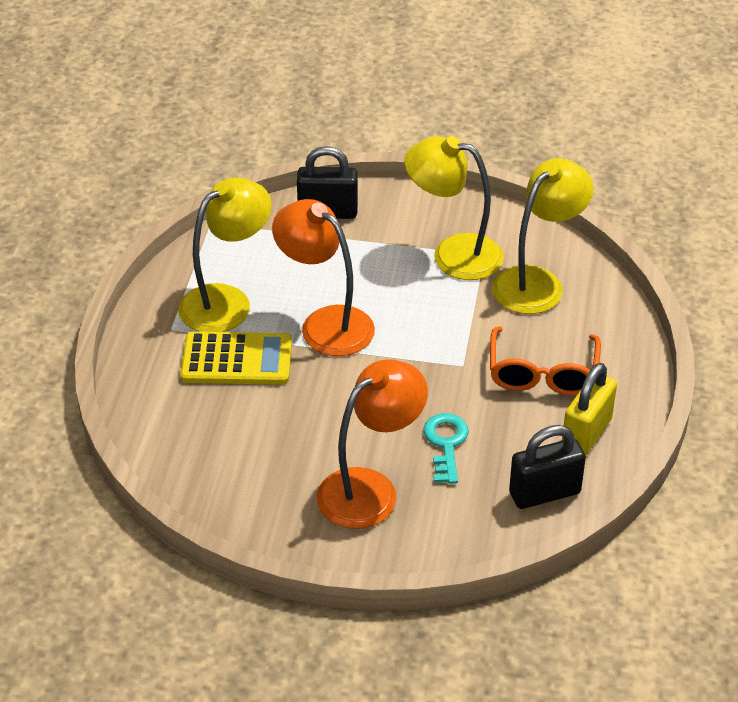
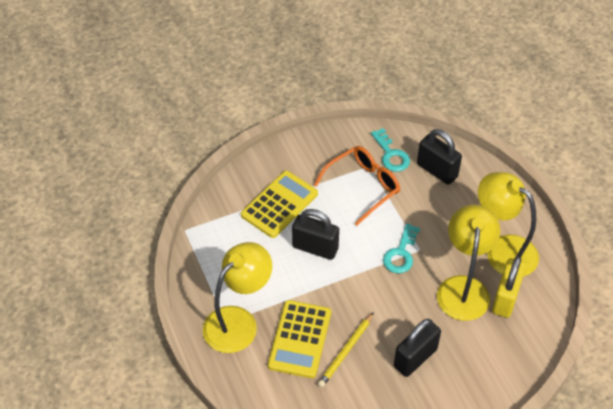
black padlock: [297,146,358,219] [509,425,586,509] = 2 -> [292,209,339,260] [394,319,441,377] [417,129,462,185] = 3
orange lamp: [272,199,375,356] [316,359,428,529] = 2 -> none = 0
turquoise key: [423,413,469,484] = 1 -> [371,128,410,172] [383,224,420,274] = 2
yellow calculator: [180,331,292,385] = 1 -> [241,171,318,238] [268,300,331,378] = 2
yellow pencil: none = 0 -> [318,312,374,388] = 1

